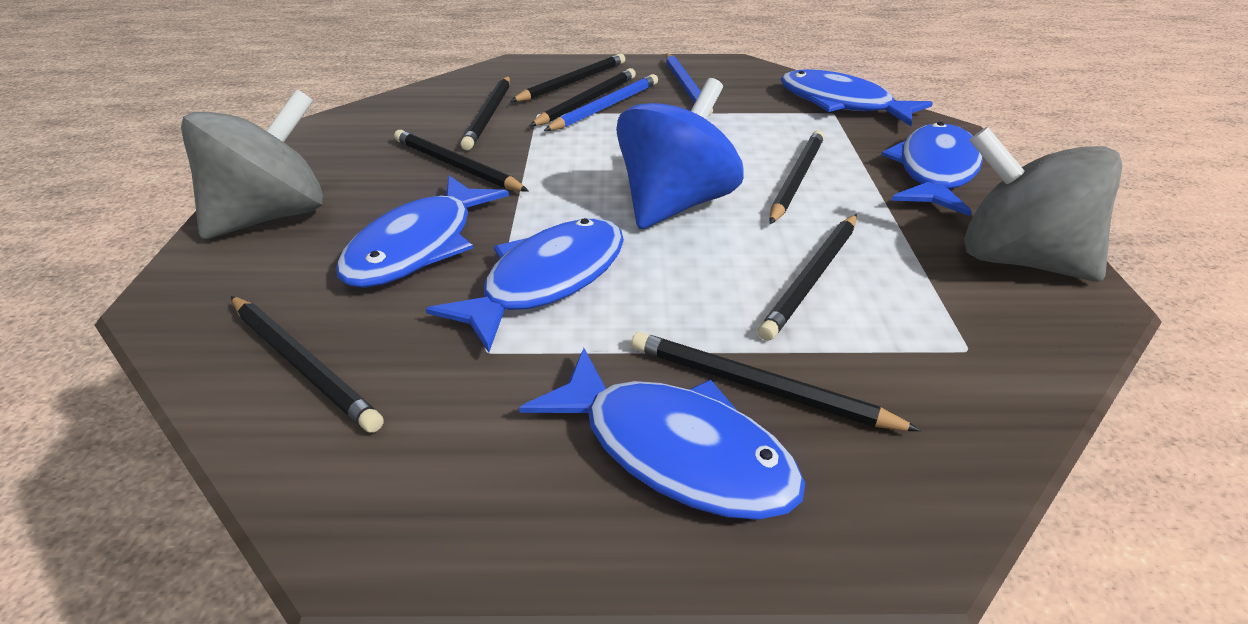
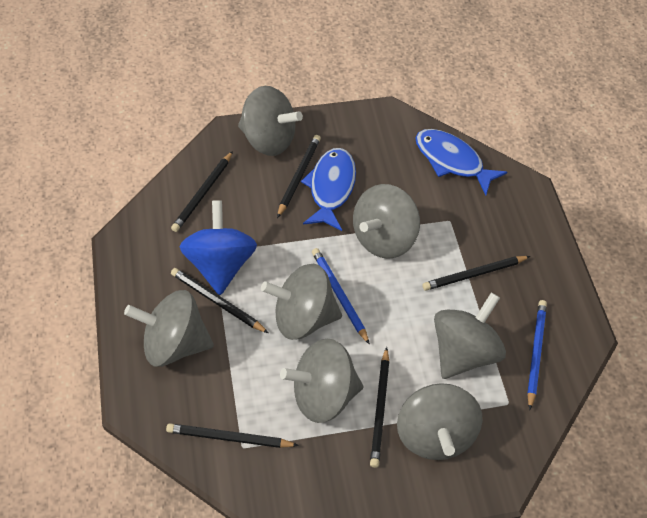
black pencil: [231,296,384,433] [394,130,529,192] [460,76,510,150] [510,53,625,102] [530,68,636,126] [631,332,921,431] [758,214,857,341] [769,130,824,224] = 8 -> [166,423,299,448] [171,151,233,232] [171,268,268,333] [277,135,321,218] [370,347,389,468] [422,256,530,291] = 6
blue fish: [336,176,509,288] [426,218,624,352] [519,348,805,520] [781,69,933,126] [881,122,983,216] = 5 -> [301,148,356,231] [415,129,507,196] = 2
grey spinning top: [181,89,323,239] [965,127,1122,282] = 2 -> [124,290,214,367] [238,86,303,156] [261,264,342,340] [280,339,363,423] [353,184,420,259] [397,383,483,460] [434,292,506,379] = 7

